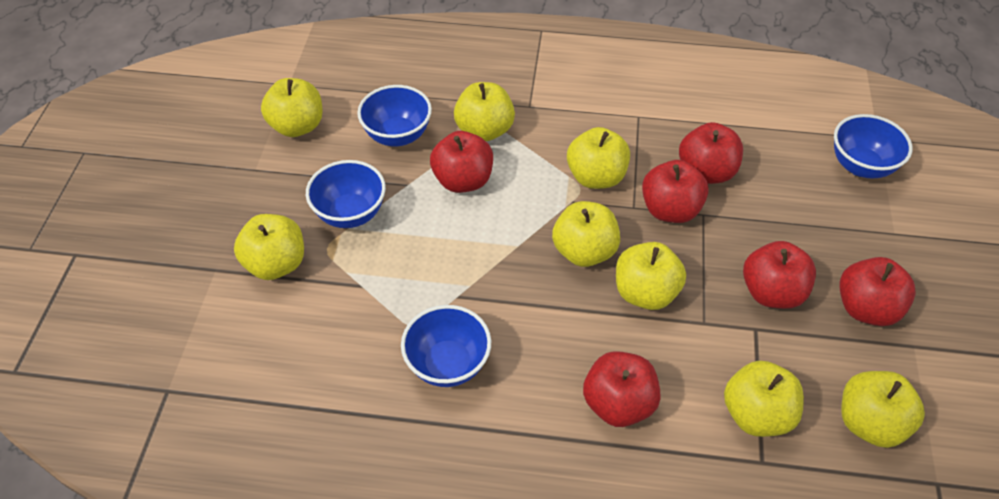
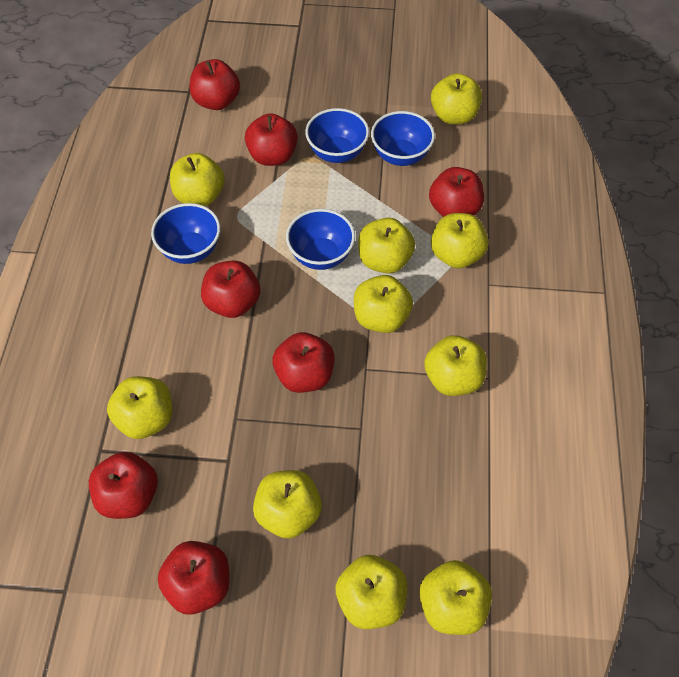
red apple: [430,131,493,193] [583,351,661,427] [642,160,709,223] [679,122,743,184] [743,241,816,309] [839,257,916,326] = 6 -> [89,452,158,519] [158,541,229,615] [190,59,240,110] [201,260,260,318] [245,113,298,166] [272,332,334,393] [429,167,484,217] = 7
yellow apple: [234,214,304,280] [261,78,323,137] [454,82,515,141] [552,201,620,267] [567,127,630,189] [616,242,686,310] [724,361,804,437] [841,371,925,448] = 8 -> [107,376,172,439] [170,153,225,206] [253,470,322,539] [336,555,407,629] [354,275,413,333] [358,218,415,274] [419,560,492,635] [424,335,487,396] [431,73,482,124] [431,213,489,268] = 10

